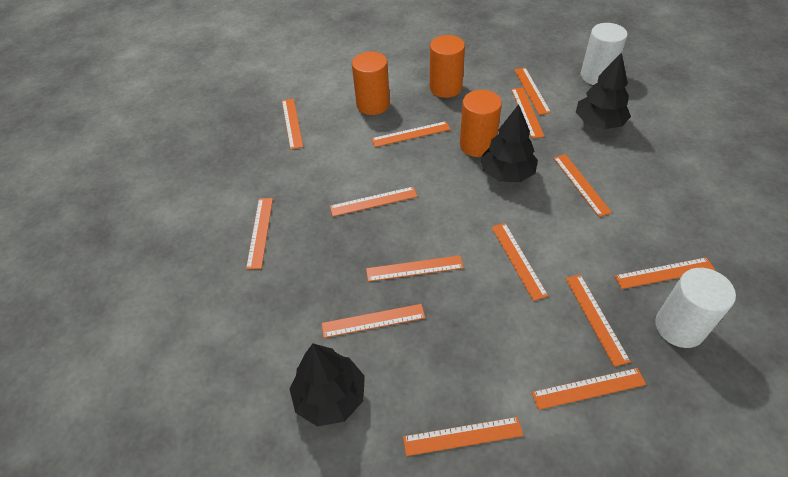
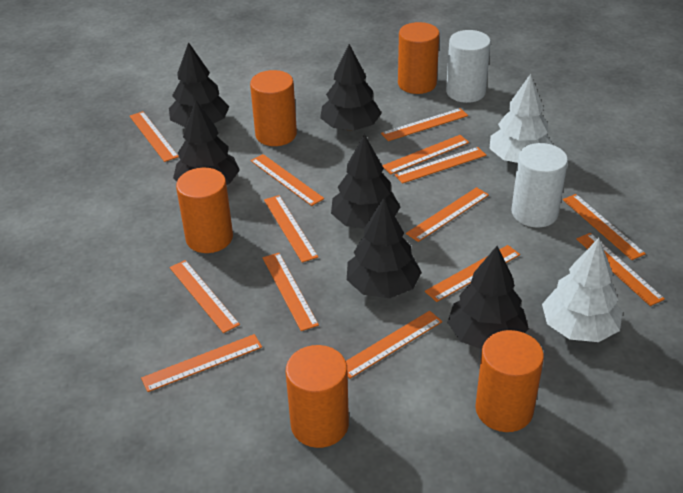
black tree: [289,344,365,426] [480,104,538,182] [576,52,631,129] = 3 -> [169,42,230,128] [173,100,240,185] [320,44,382,131] [331,134,400,229] [347,198,421,298] [447,246,529,349] = 6
orange cylinder: [352,52,390,115] [430,35,465,98] [460,90,502,157] = 3 -> [176,168,233,253] [250,70,297,146] [286,345,349,448] [398,22,439,94] [475,330,544,432] = 5
white tree: none = 0 -> [490,74,553,163] [542,238,623,342] = 2

